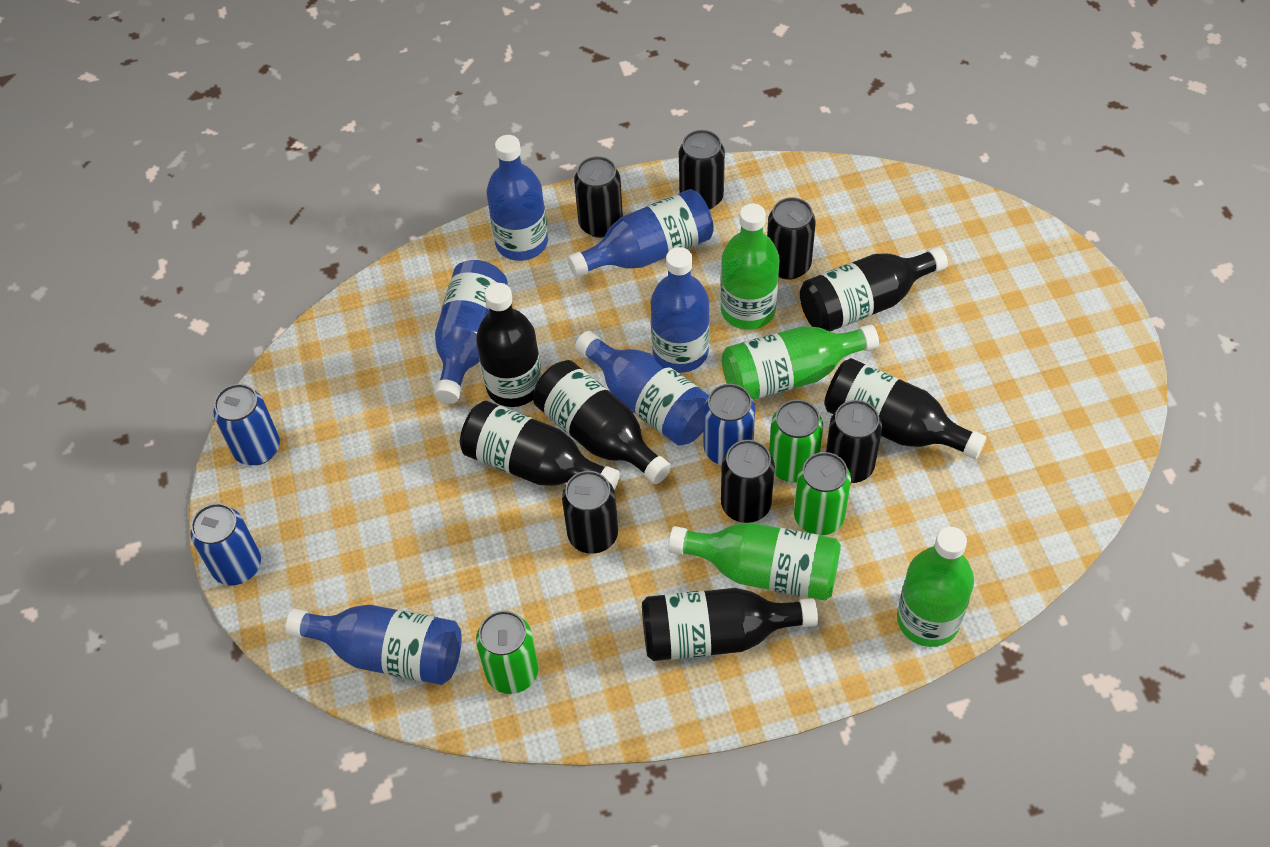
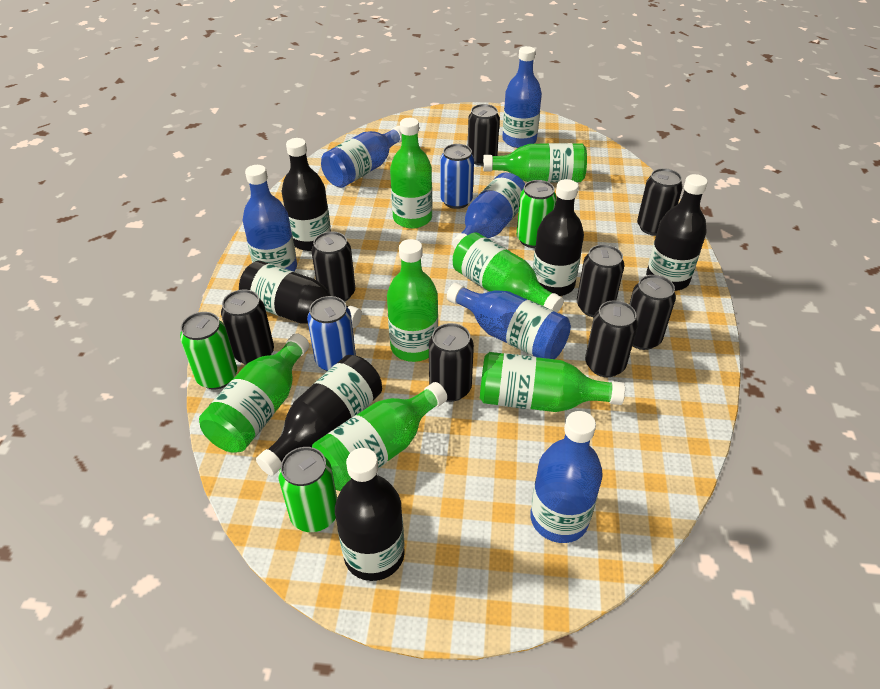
black can: [562,471,618,554] [574,156,623,238] [679,130,725,210] [721,440,775,523] [767,197,816,280] [826,400,882,483] = 6 -> [221,290,274,365] [311,231,355,302] [429,323,474,402] [468,104,500,166] [577,244,624,317] [585,300,638,377] [629,275,676,350] [637,168,683,236] = 8
blue can: [190,503,261,585] [213,384,280,465] [703,384,755,465] = 3 -> [307,296,356,371] [440,144,474,209] = 2
green bottle: [668,522,841,601] [720,203,780,330] [722,324,879,400] [897,527,974,647] = 4 -> [199,333,310,453] [312,382,447,491] [387,239,438,362] [390,118,432,229] [453,232,564,313] [480,352,625,412] [483,143,587,183] = 7

